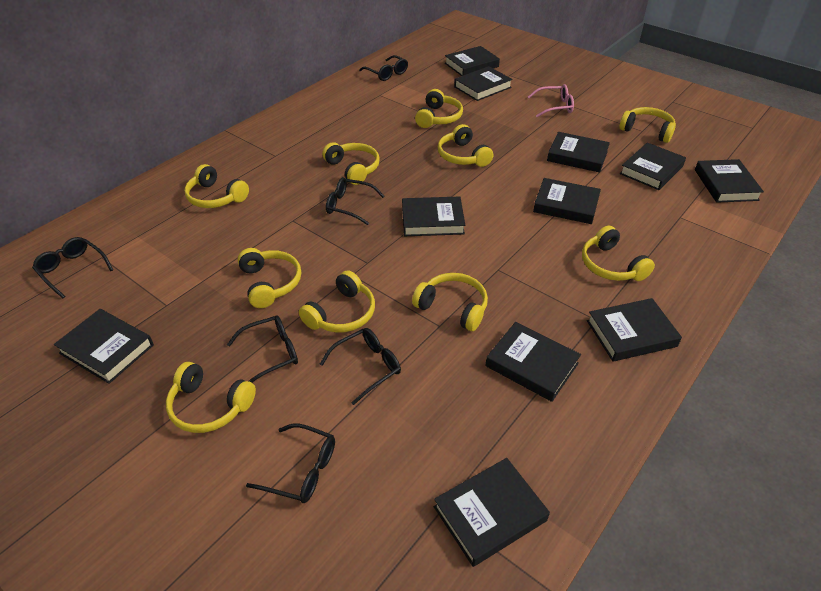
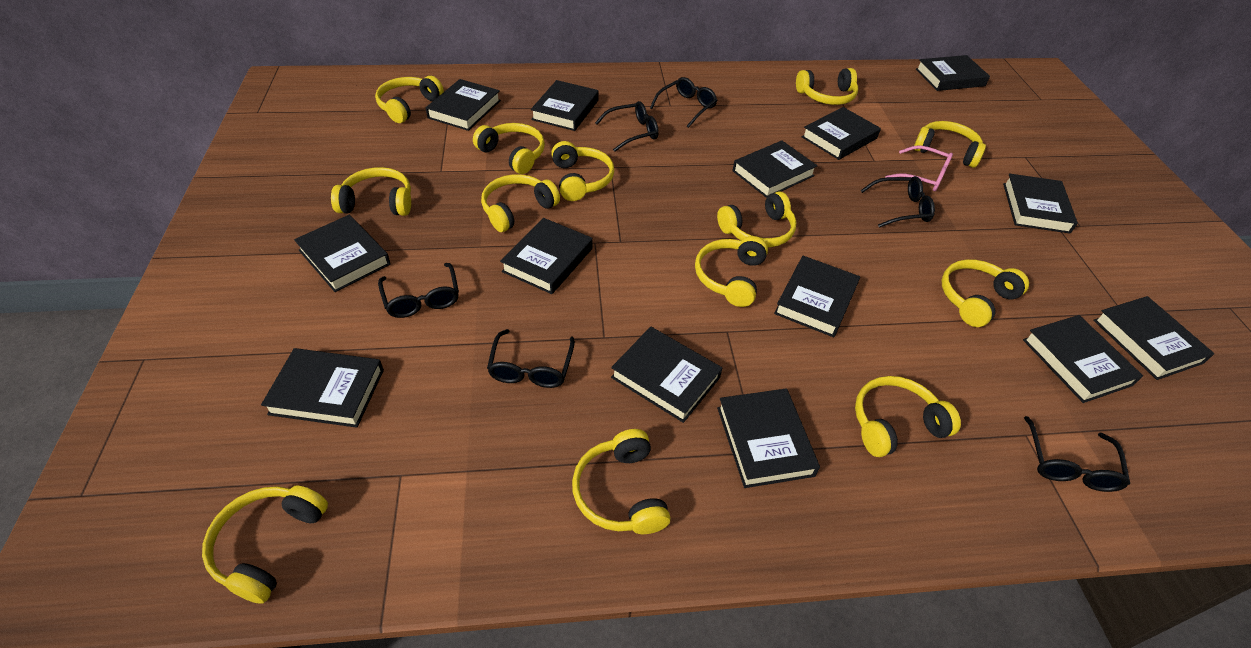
black book: [54,309,154,384] [402,197,465,236] [434,458,550,567] [445,46,500,76] [454,66,513,101] [485,322,581,402] [533,178,601,224] [547,132,610,173] [587,298,682,361] [620,142,686,190] [695,159,764,203] = 11 -> [261,348,384,428] [294,215,391,292] [426,79,501,131] [500,218,593,294] [531,80,599,131] [611,327,722,423] [717,388,820,488] [733,141,817,198] [774,256,860,337] [802,107,881,160] [916,55,990,91] [1003,173,1078,234] [1023,315,1143,403] [1093,296,1215,380] = 14
yellow headphones: [166,362,256,433] [184,164,249,208] [238,248,301,308] [299,270,375,333] [322,142,380,185] [412,273,488,331] [415,89,463,128] [438,124,493,167] [582,226,655,281] [619,107,676,143] = 10 -> [202,486,328,604] [331,167,411,216] [375,76,444,123] [473,123,545,174] [481,174,560,232] [551,141,614,201] [572,429,671,534] [695,236,768,307] [717,192,796,247] [796,68,858,105] [855,376,961,457] [914,121,986,168] [941,259,1029,327] = 13

